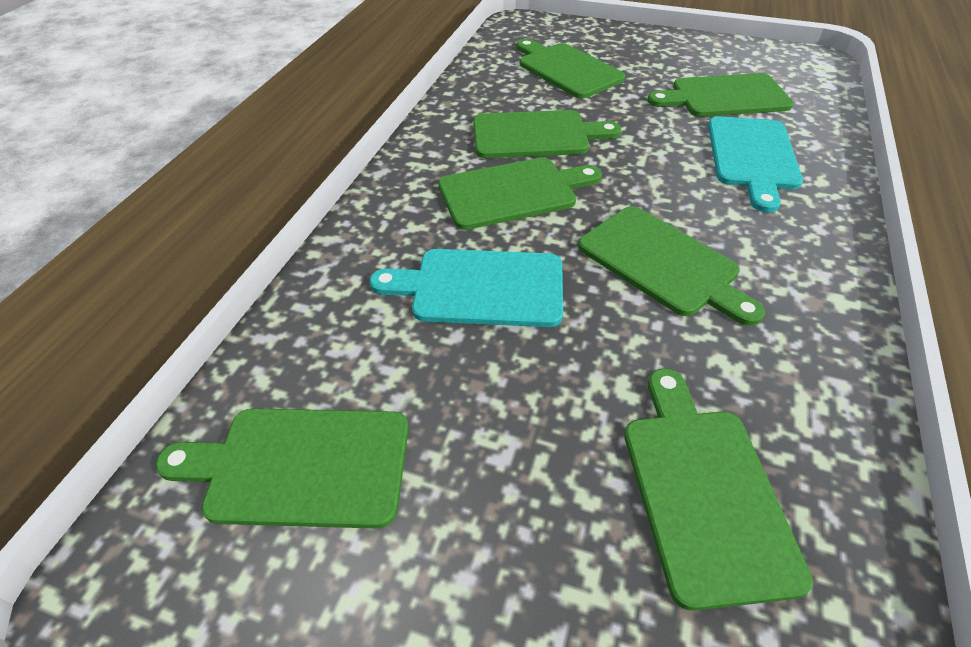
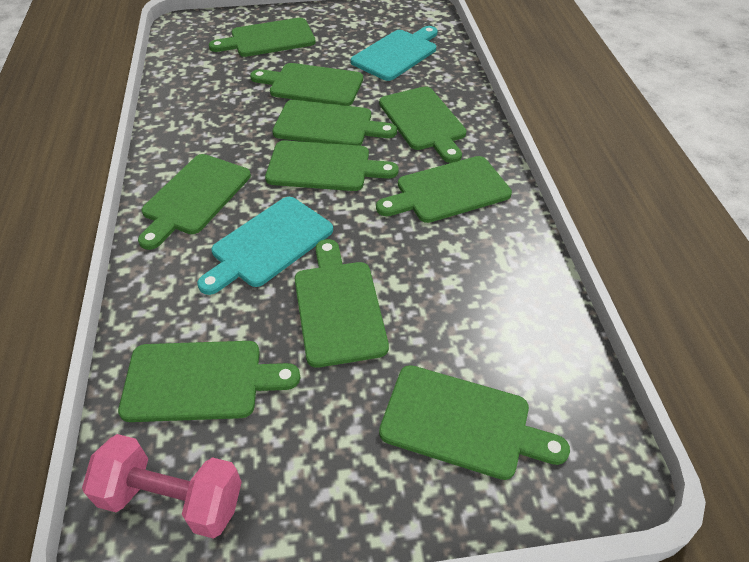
green cutting board: [156,408,409,529] [438,157,602,230] [473,110,621,158] [517,39,625,98] [578,206,765,326] [624,368,813,611] [647,73,793,117] = 7 -> [118,341,300,422] [138,154,251,250] [209,18,316,57] [250,63,363,106] [265,140,399,191] [273,100,397,146] [295,239,389,368] [376,156,512,223] [379,86,467,163] [379,365,570,480] = 10
pink dumbbell: none = 0 -> [82,434,242,539] = 1

